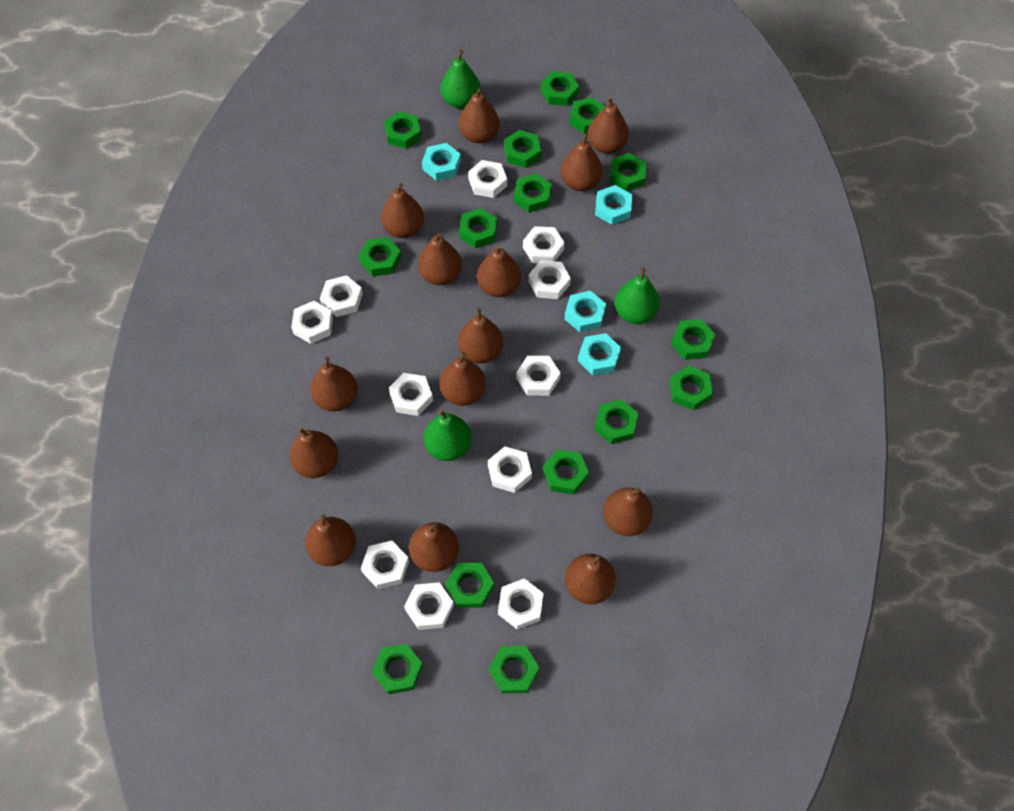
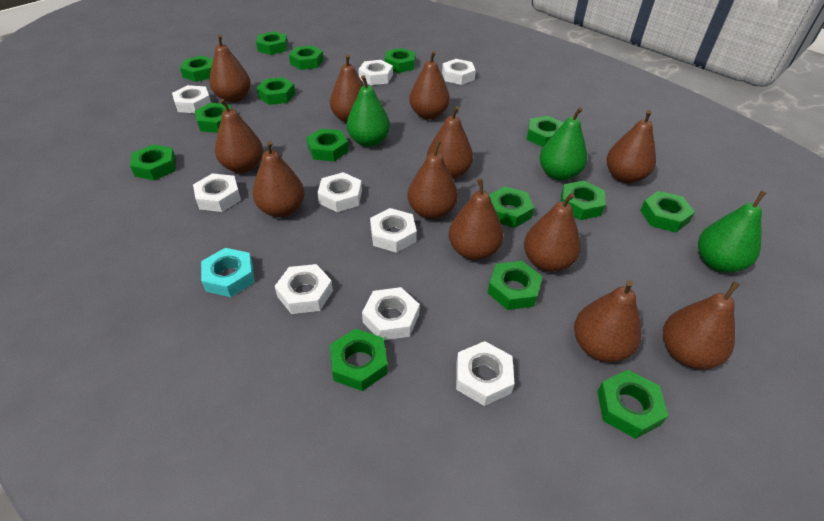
brown pear: [290,427,338,478] [305,515,356,566] [310,357,358,412] [381,183,424,238] [409,522,459,572] [418,233,462,285] [439,352,486,406] [458,308,503,364] [459,88,500,143] [477,246,521,297] [561,133,603,191] [565,553,616,604] [588,97,629,154] [603,487,653,536] = 14 -> [209,34,251,103] [215,99,263,173] [253,141,305,218] [330,54,364,123] [408,140,458,220] [409,51,450,120] [427,106,473,179] [449,178,503,260] [524,193,581,272] [574,280,642,362] [607,110,656,183] [663,281,739,369] = 12
turquoise nut: [422,143,461,181] [564,291,606,332] [578,333,621,376] [595,185,632,225] = 4 -> [201,248,254,297] = 1
white nut: [291,301,333,344] [320,275,363,317] [361,541,409,589] [389,373,433,416] [404,582,454,630] [468,160,507,198] [488,446,532,493] [498,578,544,630] [516,356,561,396] [523,226,565,263] [528,260,571,299] = 11 -> [172,85,211,113] [193,173,241,212] [275,264,333,314] [317,172,362,212] [358,60,393,85] [362,287,420,340] [370,208,417,253] [442,59,476,85] [456,341,515,406] = 9

